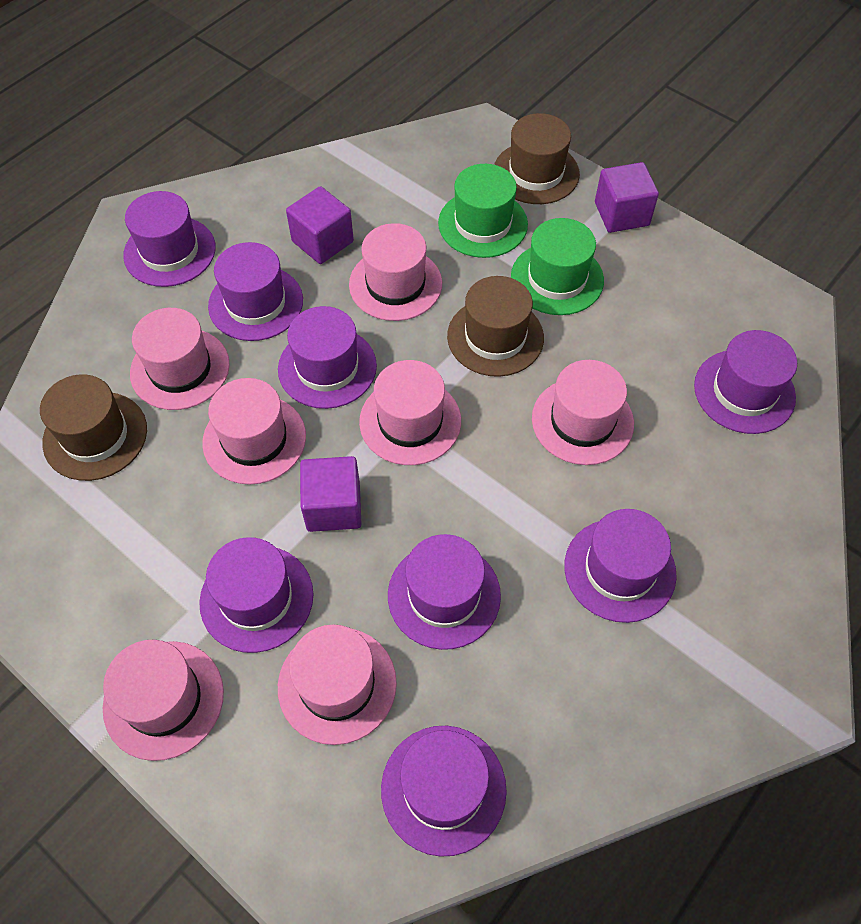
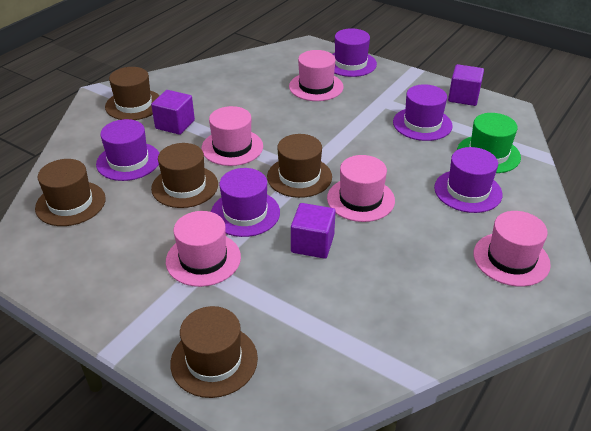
brown hat: [40,374,147,481] [447,276,544,377] [494,113,580,204] = 3 -> [35,159,106,226] [105,67,160,120] [151,143,218,208] [170,306,258,398] [267,134,332,198] = 5
green hat: [438,164,528,258] [511,218,604,315] = 2 -> [457,113,521,173] = 1
pink hat: [103,640,224,761] [130,308,230,410] [202,378,306,485] [278,624,397,745] [349,223,442,321] [359,360,461,465] [532,360,634,465] = 7 -> [166,211,241,287] [201,106,263,166] [289,50,344,101] [327,155,395,222] [473,211,551,287] = 5
purple hat: [123,191,216,287] [199,537,313,653] [208,242,303,341] [278,306,377,409] [381,726,507,857] [388,534,501,650] [564,509,677,623] [694,330,797,434] = 8 -> [96,119,159,181] [211,168,280,237] [333,28,377,77] [393,84,453,141] [434,147,503,213] = 5

